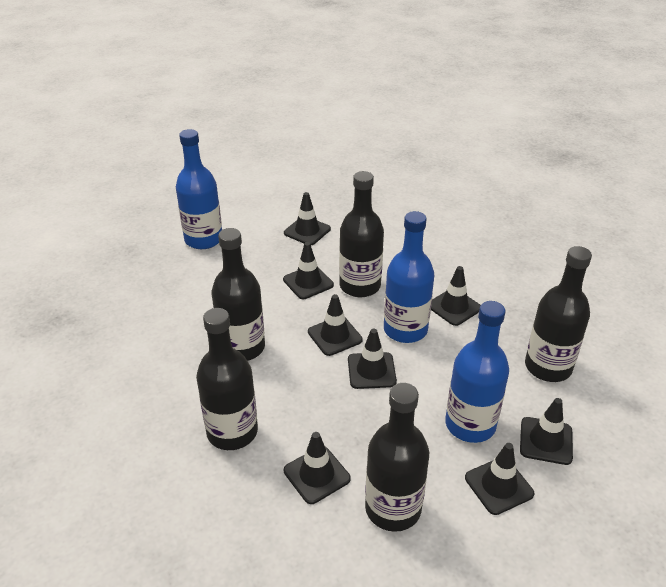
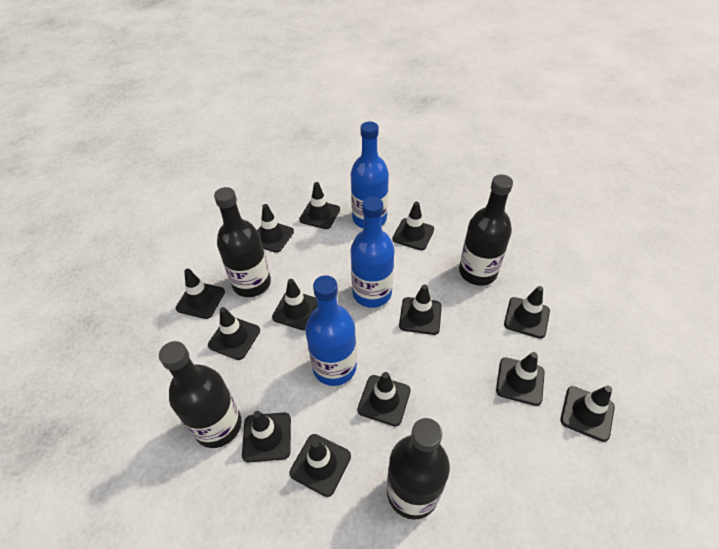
black bottle: [196,308,258,450] [212,228,265,361] [339,171,384,297] [365,383,429,532] [525,246,592,382] = 5 -> [159,341,242,448] [214,187,271,297] [387,418,450,520] [459,175,513,286] = 4
black traffic cone: [283,242,334,299] [284,192,331,245] [284,432,351,504] [308,294,363,356] [348,328,397,389] [431,266,481,326] [465,443,534,515] [520,398,573,465] = 8 -> [176,269,225,319] [208,307,260,360] [242,411,291,462] [257,204,294,253] [272,279,317,330] [290,434,351,497] [299,182,340,229] [357,372,411,426] [392,202,434,250] [399,284,442,335] [496,352,545,406] [504,286,550,339] [560,386,615,442] = 13

